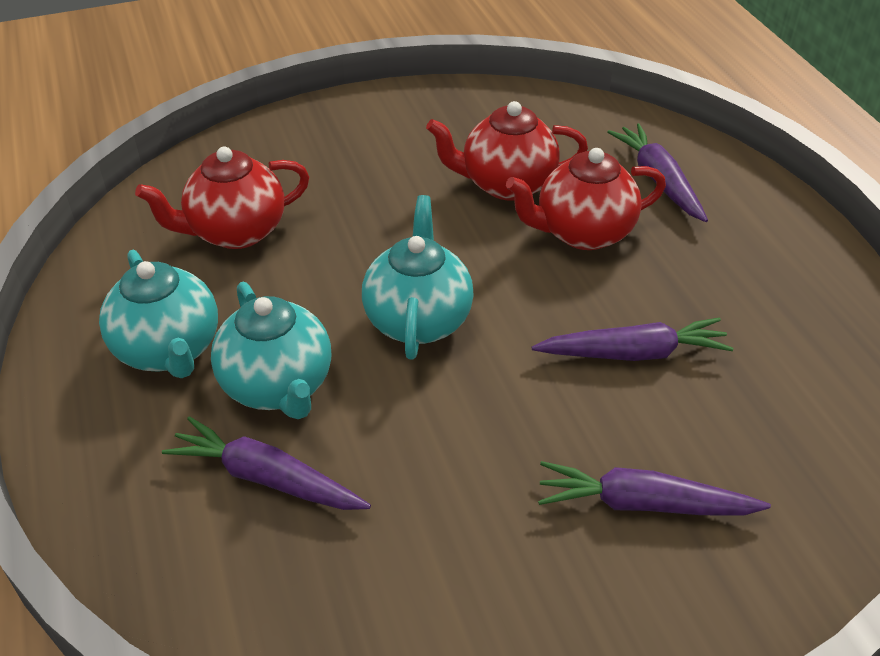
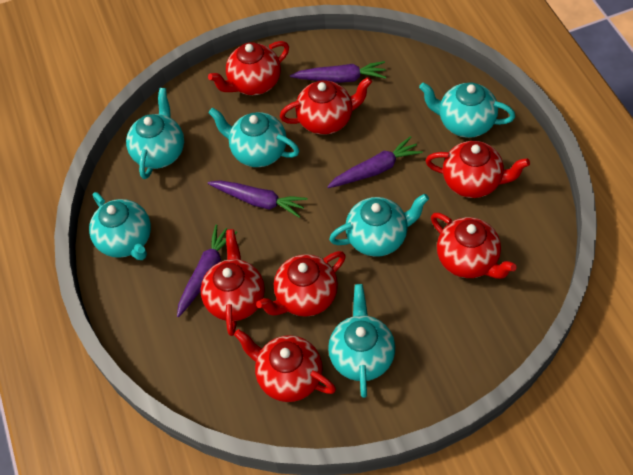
red teapot: [135,147,309,249] [426,101,588,201] [506,148,666,250] = 3 -> [200,229,265,336] [208,41,289,95] [234,329,336,402] [256,251,346,317] [280,77,372,135] [425,141,530,198] [431,213,517,279] = 7
turquoise teapot: [99,250,218,378] [211,282,331,419] [362,195,474,359] = 3 -> [89,192,151,260] [126,88,184,179] [208,108,299,167] [328,284,395,398] [329,194,429,256] [419,82,515,138] = 6

